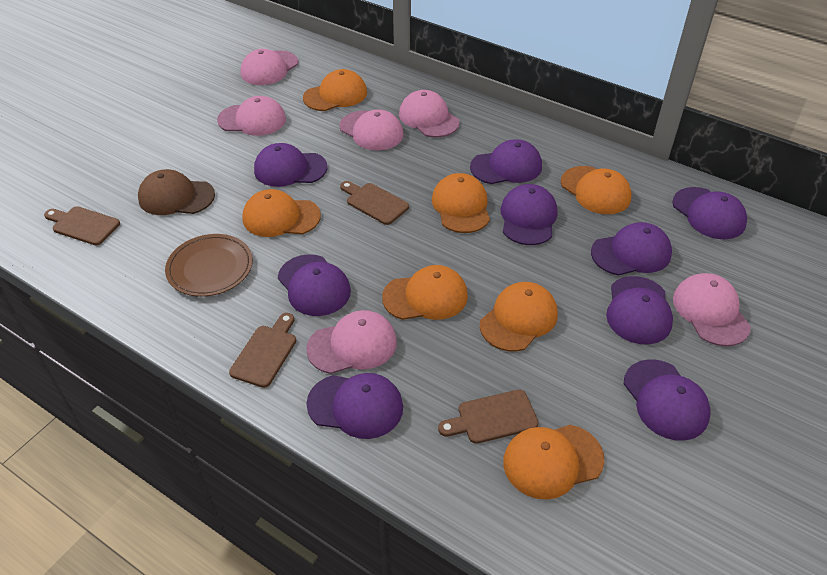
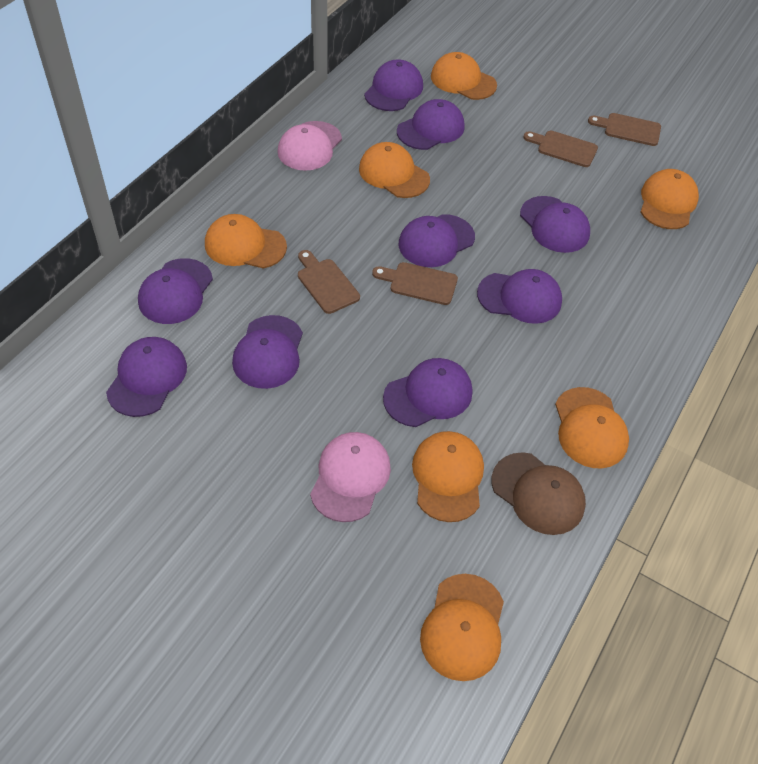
brown plate: [165,234,253,297] = 1 -> none = 0
pink cap: [217,96,286,136] [240,49,298,85] [306,310,397,374] [339,109,404,151] [399,90,459,137] [673,273,751,346] = 6 -> [277,121,342,171] [310,432,391,522] = 2

